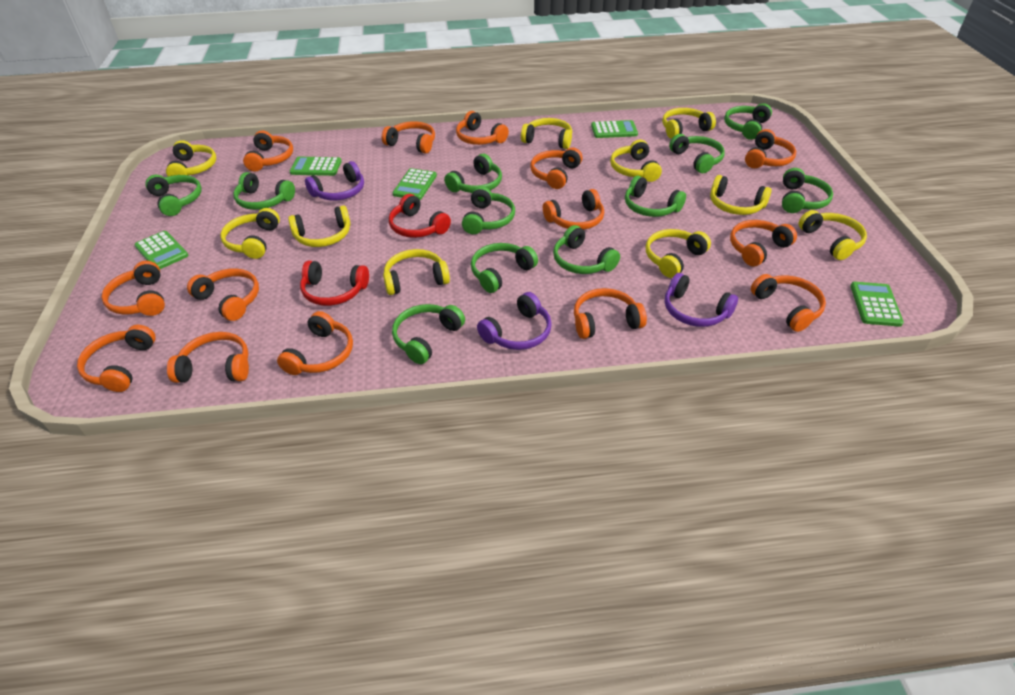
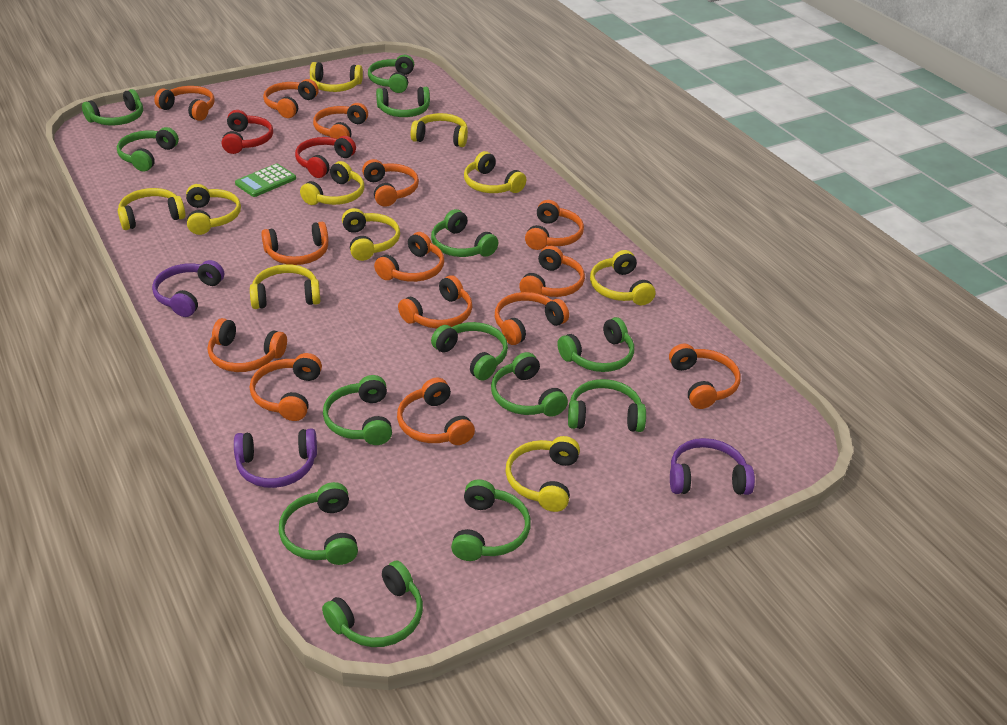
green calculator: [134,231,189,269] [290,157,342,176] [392,168,437,200] [591,120,638,138] [850,282,904,327] = 5 -> [235,164,296,197] = 1
green headphones: [145,175,202,216] [233,172,295,210] [392,304,465,364] [444,154,502,193] [462,186,515,234] [471,243,538,293] [553,225,620,274] [625,176,686,217] [669,134,725,173] [724,103,772,140] [782,168,833,213] = 11 -> [82,89,143,125] [117,127,179,171] [279,482,358,565] [322,561,423,647] [323,375,392,445] [368,55,414,93] [376,87,430,117] [431,209,498,257] [431,322,508,381] [451,479,531,561] [491,352,568,417] [557,317,634,372] [568,379,646,432] = 13

